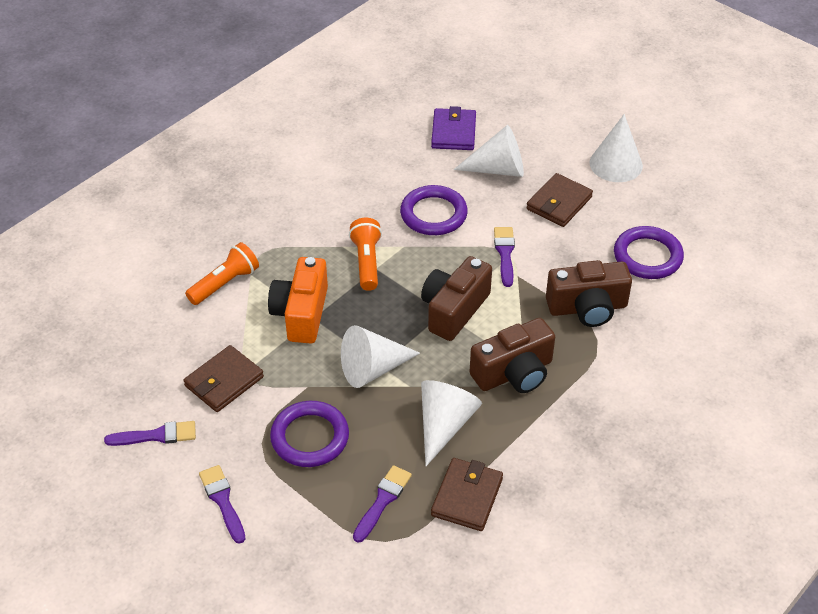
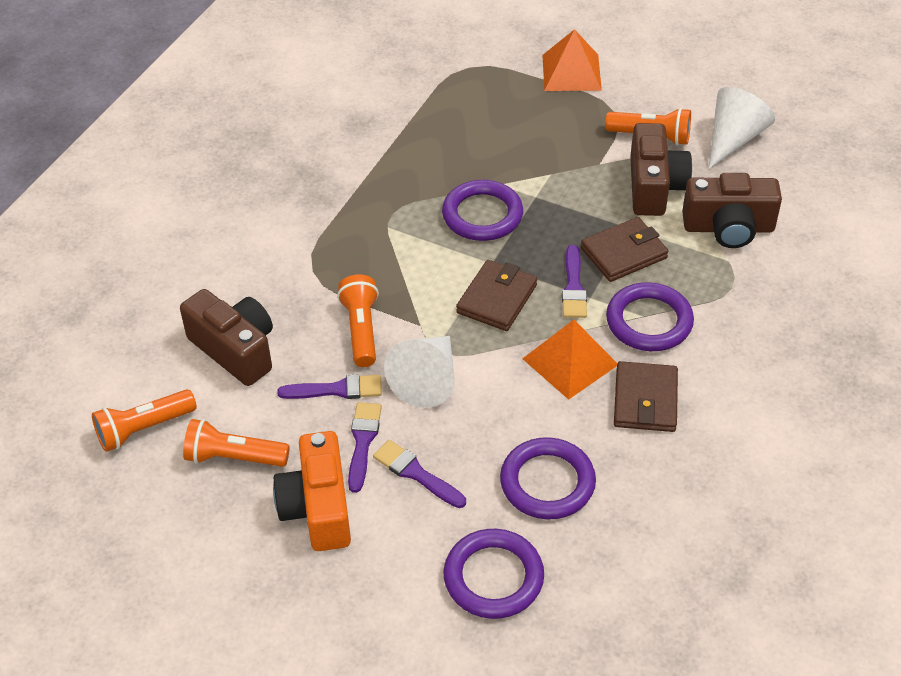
orange flashlight: [185,242,259,305] [349,218,382,291] = 2 -> [92,389,197,452] [183,419,290,467] [337,274,379,367] [605,108,691,145] = 4
orange pyramid: none = 0 -> [522,320,617,400] [542,29,602,91] = 2
purple ring: [270,401,349,467] [400,185,468,235] [614,226,684,279] = 3 -> [442,180,523,241] [444,529,544,619] [500,437,596,519] [606,282,694,351] = 4
purple wallet: [431,106,476,150] = 1 -> none = 0
white cone: [341,325,420,388] [421,380,482,466] [454,125,524,177] [590,114,643,182] = 4 -> [384,336,455,408] [708,87,775,169] = 2

